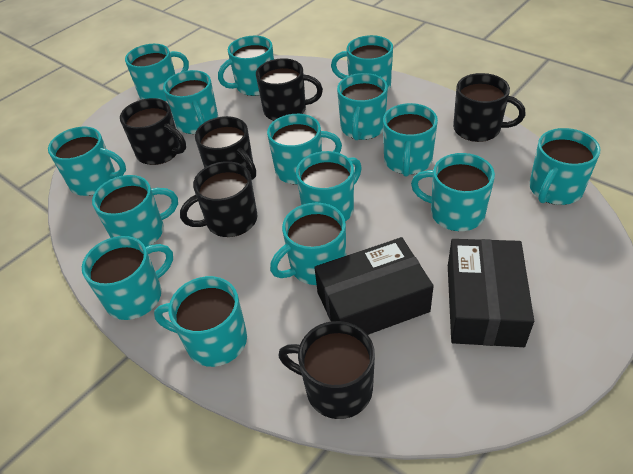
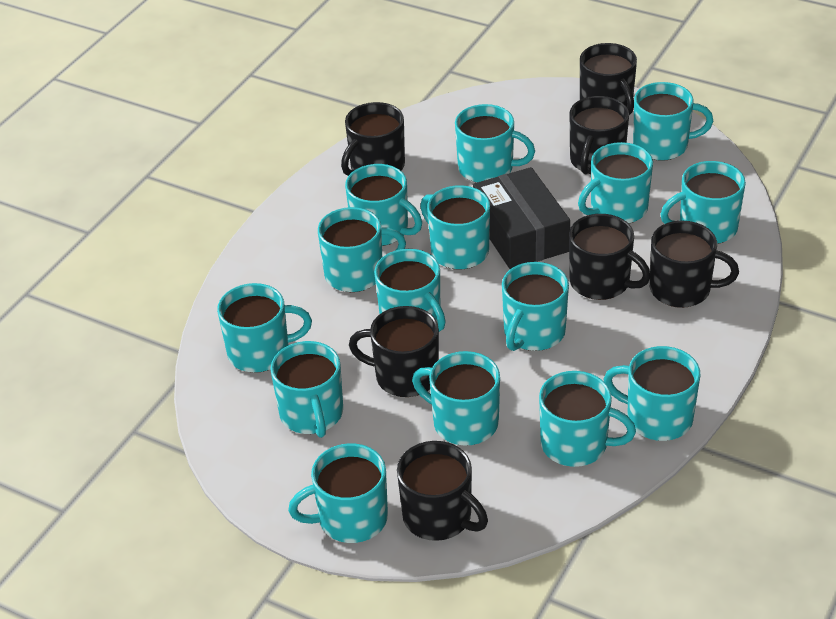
black box: [314,237,434,335] [448,239,534,347] = 2 -> [473,167,570,269] = 1
black mug: [120,98,186,165] [180,161,257,237] [195,116,256,180] [256,58,323,121] [278,321,375,419] [453,73,526,142] = 6 -> [341,102,405,176] [349,306,439,397] [397,441,488,541] [569,214,651,300] [570,96,629,174] [580,43,637,115] [650,221,739,308] = 7

